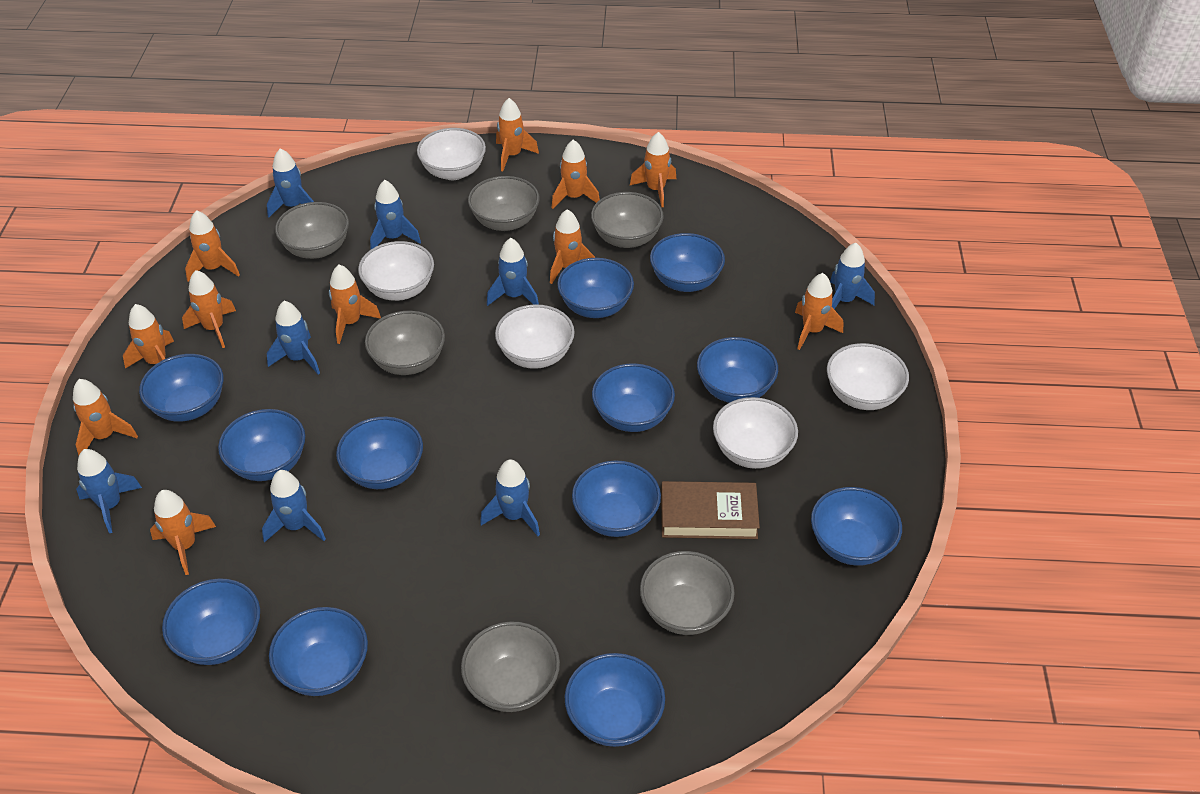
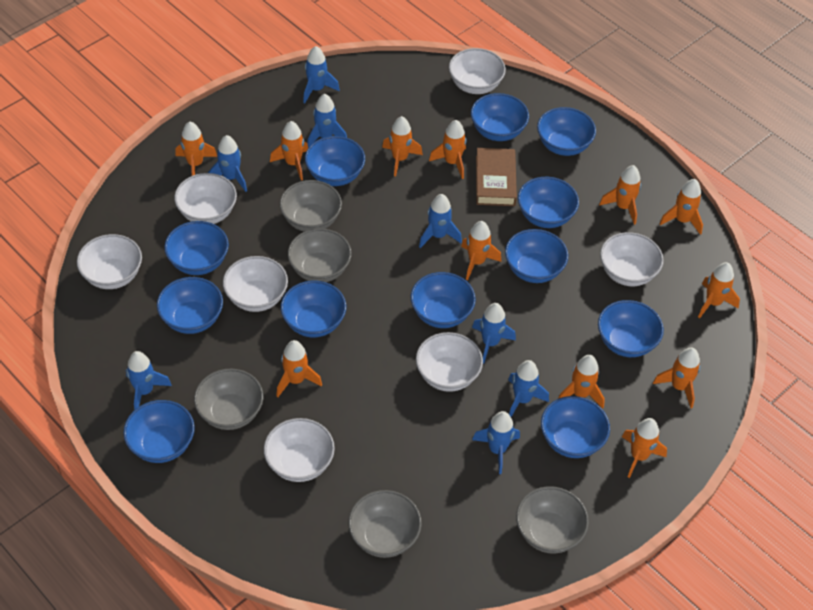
grey bowl: [275,202,349,259] [365,311,445,375] [461,621,560,712] [468,176,540,231] [591,192,664,248] [640,551,735,635] = 6 -> [194,369,264,430] [280,180,342,232] [288,228,352,282] [348,490,422,558] [516,486,589,554] = 5
orange rocket: [73,379,138,456] [123,304,174,368] [150,490,216,575] [182,270,236,348] [185,210,240,282] [329,265,381,344] [496,98,539,171] [550,209,596,284] [552,139,600,209] [630,132,676,208] [795,273,843,350] = 11 -> [175,122,217,176] [270,121,308,180] [276,340,322,397] [382,116,423,176] [429,120,466,179] [461,221,502,280] [558,355,605,408] [599,165,641,225] [622,418,667,478] [653,347,700,408] [659,179,703,235] [698,262,740,318] = 12
white bowl: [358,241,434,301] [417,128,486,180] [495,304,575,369] [713,397,798,469] [827,343,909,410] = 5 -> [77,234,142,289] [174,173,237,224] [223,256,288,312] [264,418,335,482] [416,332,483,392] [449,48,506,94] [600,232,664,286] = 7

